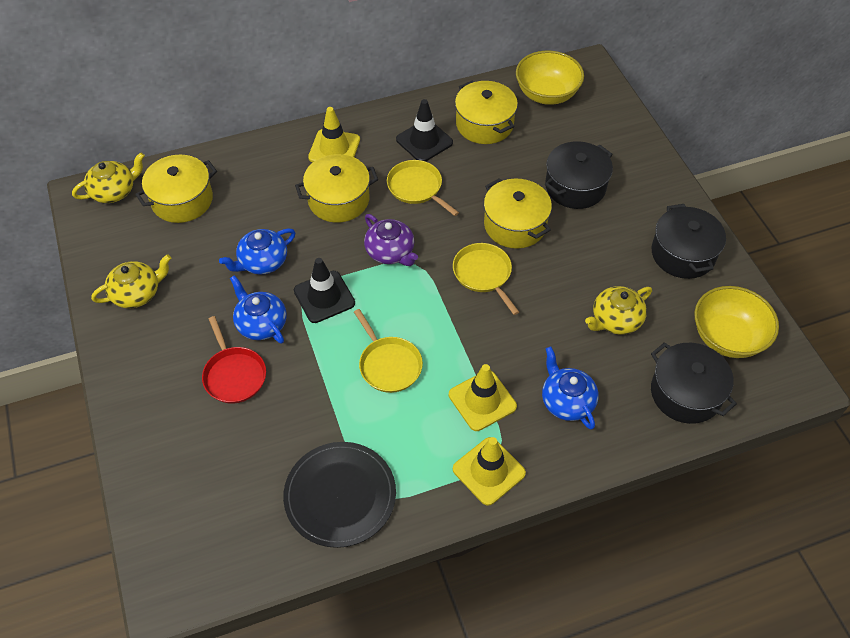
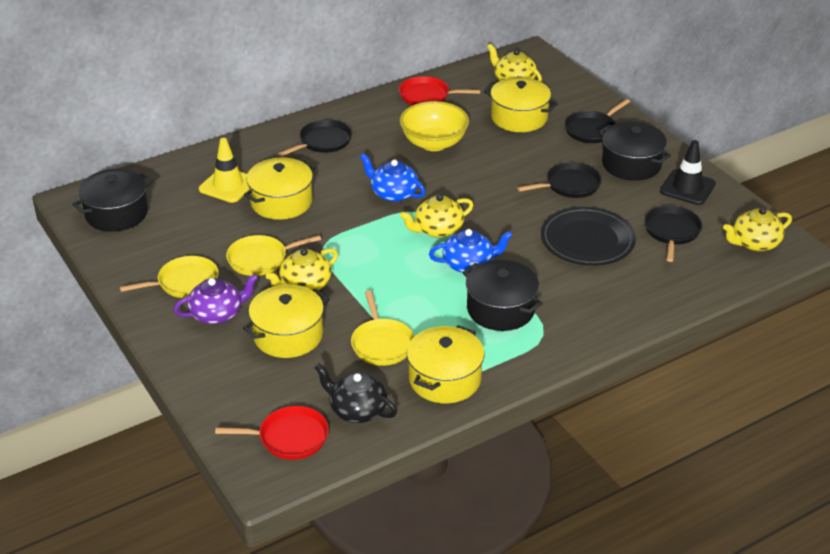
black pan: none = 0 -> [278,119,352,157] [517,162,602,198] [564,99,630,143] [644,206,702,262] = 4
black teapot: none = 0 -> [315,363,397,423] = 1
black traffic cone: [294,258,355,323] [396,99,453,162] = 2 -> [660,140,716,205] = 1
blue teapot: [219,228,296,274] [230,275,287,344] [542,347,599,430] = 3 -> [360,153,426,202] [429,229,513,274] = 2
red pan: [202,316,266,403] = 1 -> [215,406,329,460] [399,76,481,105] = 2
yellow bowl: [516,51,584,105] [694,286,779,358] = 2 -> [399,101,469,151] = 1
yellow teapot: [72,152,145,203] [91,254,171,308] [585,286,652,335] = 3 -> [266,248,338,291] [400,194,473,238] [487,44,542,82] [723,207,792,251] = 4
yellow traffic cone: [308,107,360,162] [449,364,517,431] [453,437,526,506] = 3 -> [199,138,249,203] = 1

